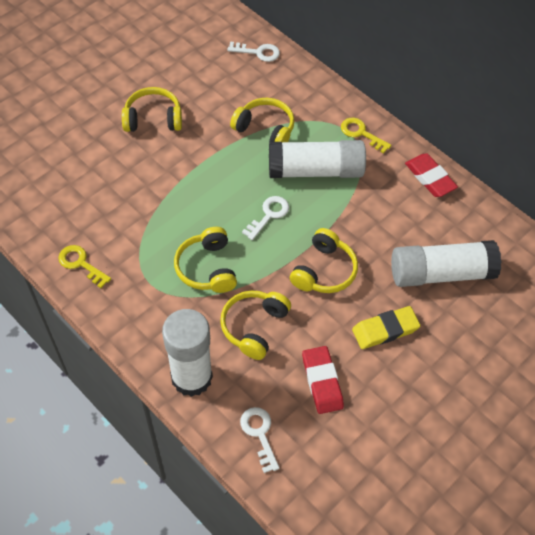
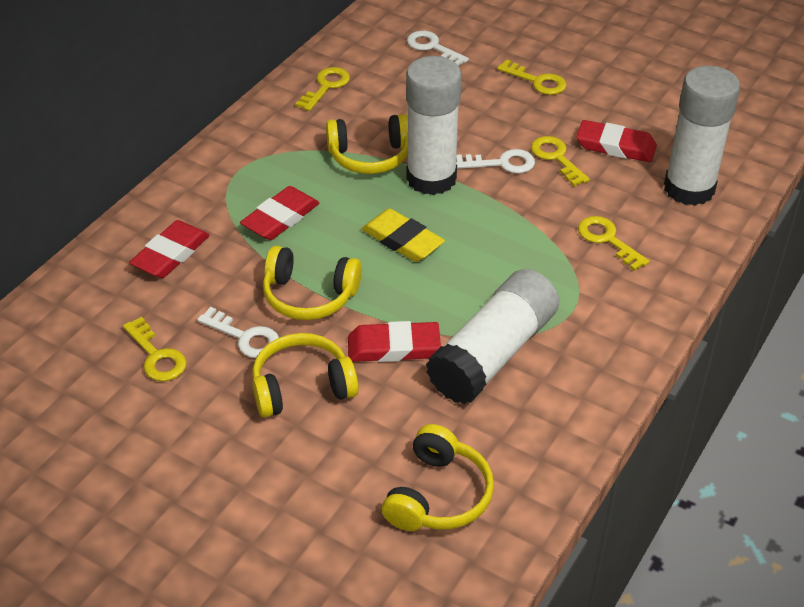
red eraser: [302,346,344,414] [405,154,458,197] = 2 -> [129,220,210,278] [240,186,319,240] [348,321,441,362] [576,120,657,162] = 4
yellow headphones: [122,87,182,132] [174,227,237,293] [220,290,291,360] [230,98,295,142] [290,228,358,293] = 5 -> [252,333,359,418] [263,246,362,320] [326,114,408,174] [382,424,494,531] = 4
yellow key: [58,245,111,288] [341,118,391,154] = 2 -> [123,316,187,381] [295,67,350,111] [497,60,567,95] [531,136,590,186] [578,216,650,271] = 5

